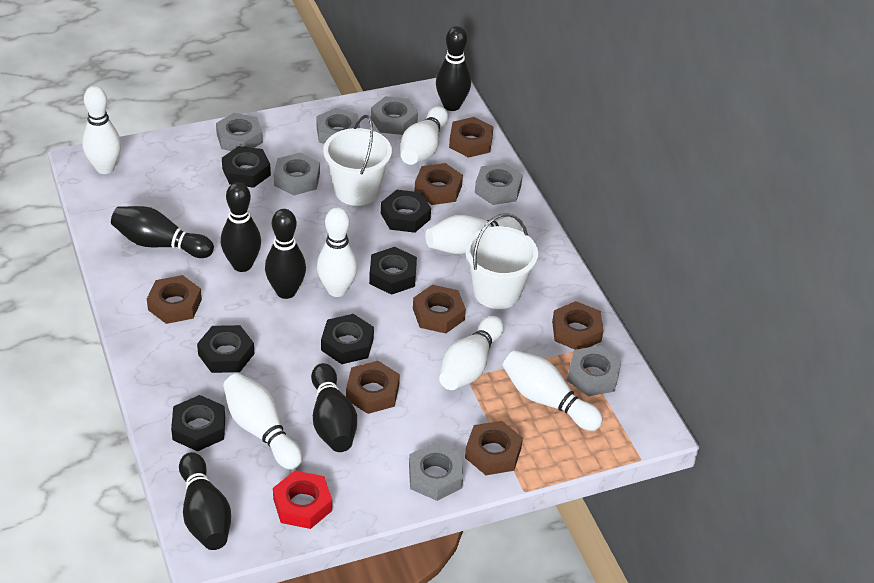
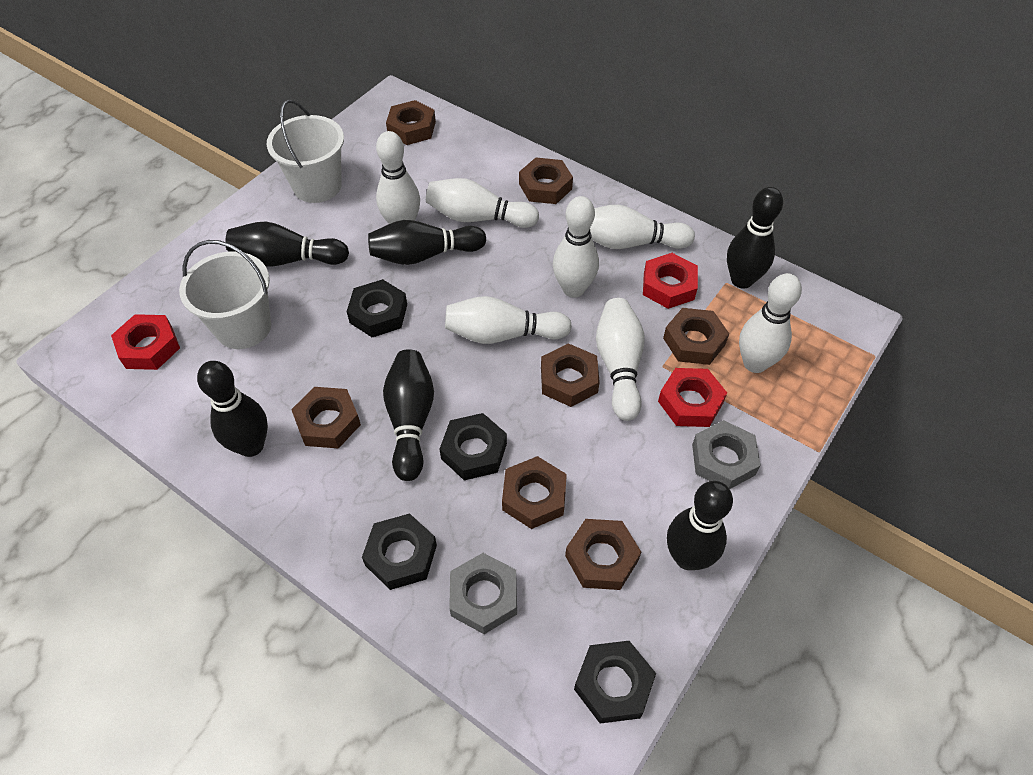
black nut: [171,395,225,451] [197,325,254,373] [222,146,271,188] [321,314,374,364] [369,247,417,295] [381,190,431,233] = 6 -> [347,279,407,337] [362,514,437,590] [440,413,507,480] [574,641,656,723] = 4
grey nut: [216,113,263,151] [274,152,320,196] [316,108,360,144] [371,96,418,135] [409,442,463,501] [475,163,523,205] [567,345,622,396] = 7 -> [449,553,517,634] [692,420,761,489] = 2
red nut: [273,471,332,529] = 1 -> [111,314,180,370] [643,253,698,309] [658,368,727,427] = 3

